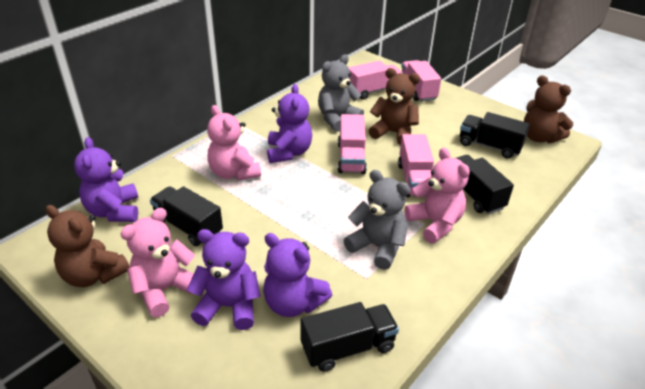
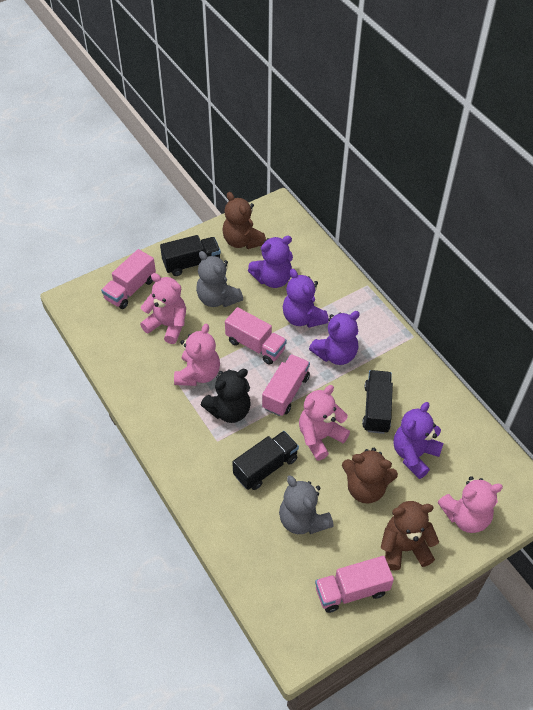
black teddy bear: none = 0 -> [201,369,251,423] = 1
black truck: [150,186,223,246] [300,302,399,372] [456,155,514,214] [460,112,530,158] = 4 -> [160,235,221,276] [232,431,299,490] [362,370,393,434] = 3
pink teddy bear: [120,208,195,317] [207,105,261,181] [404,147,470,243] = 3 -> [140,273,186,344] [174,323,220,386] [299,385,350,460] [438,476,503,533] = 4

